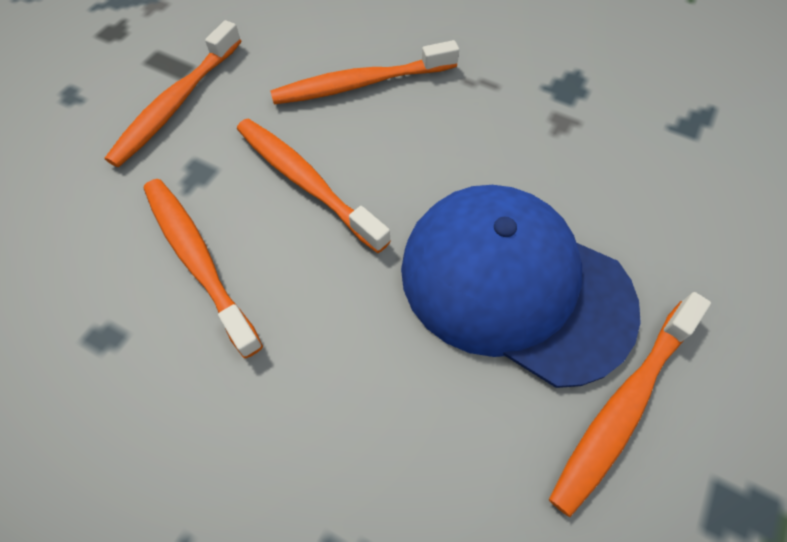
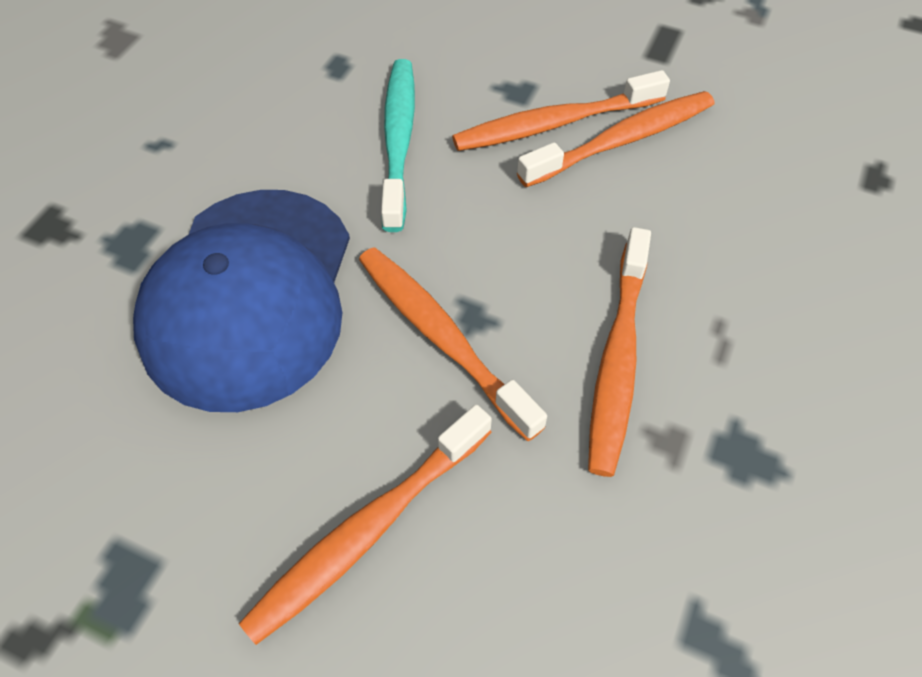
turquoise toothbrush: none = 0 -> [381,59,415,232] = 1

